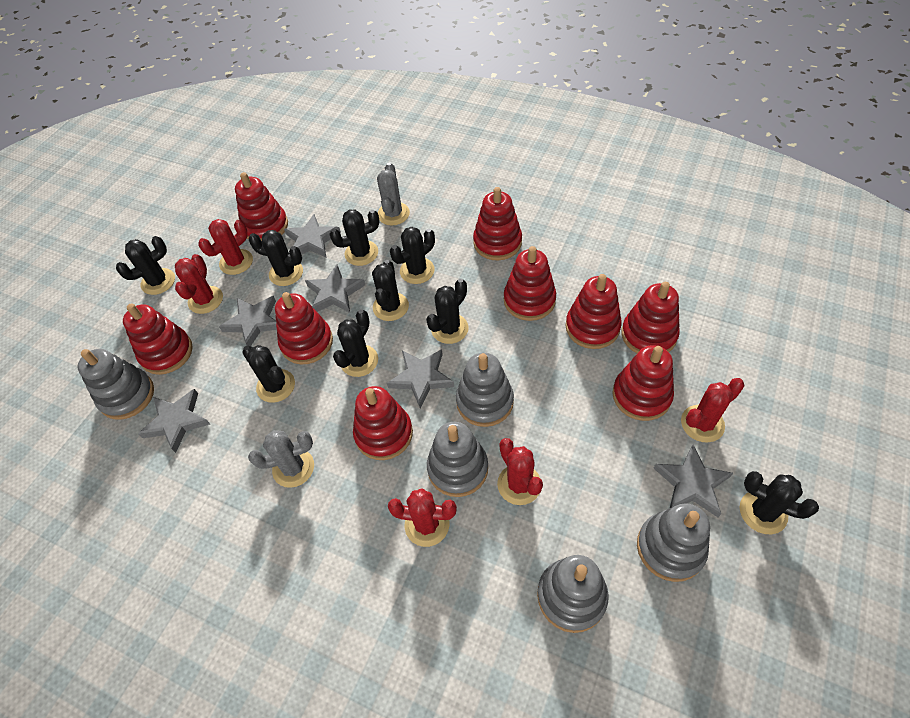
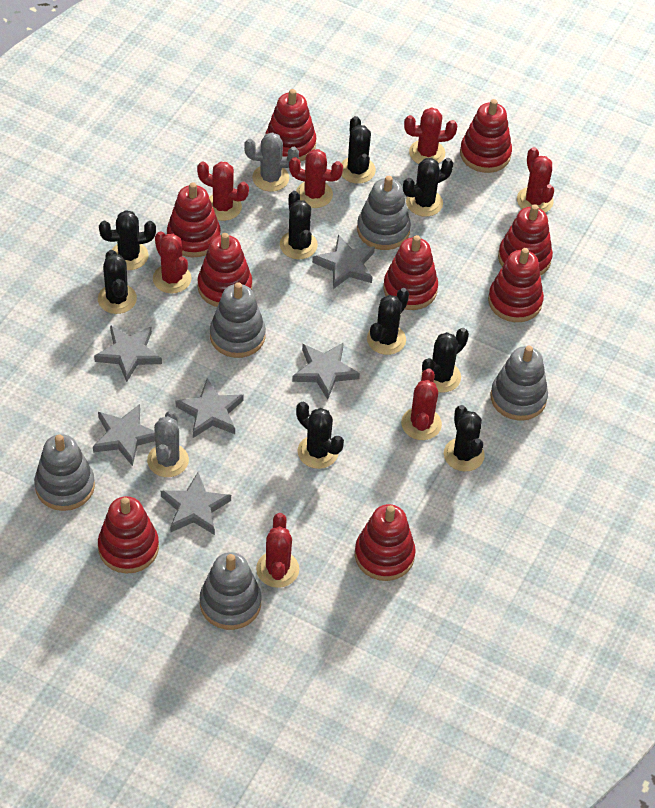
red cactus: [175,254,223,314] [198,219,253,275] [388,488,457,547] [497,438,543,505] [681,378,745,442] = 5 -> [153,231,192,293] [197,161,249,221] [256,513,299,588] [289,149,343,208] [401,368,442,440] [404,107,457,164] [517,147,554,213] = 7

